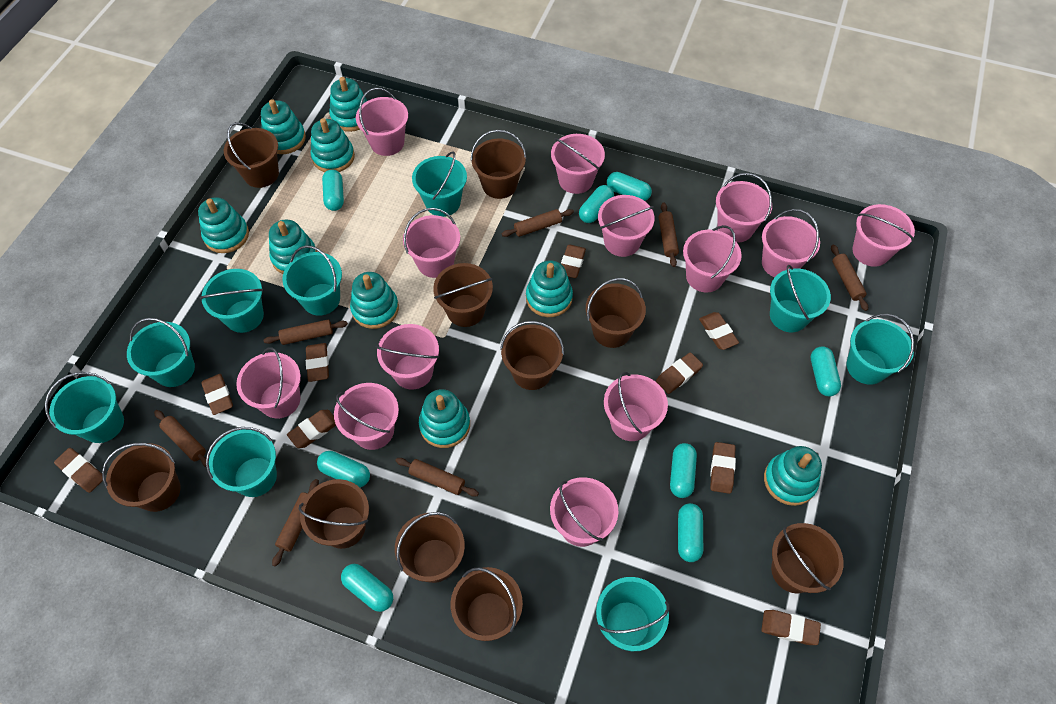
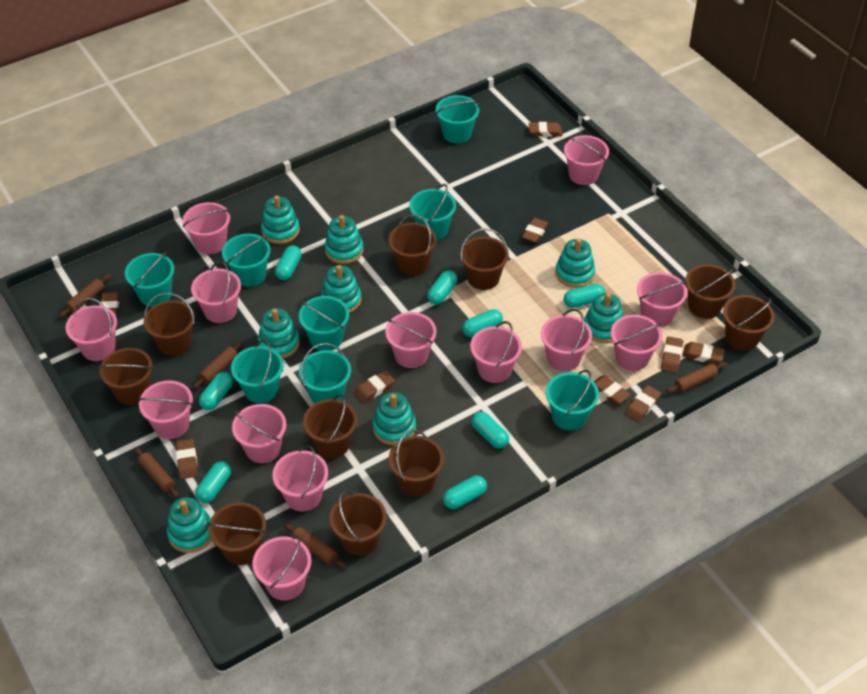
brown rolling pin: [154,410,206,467] [263,319,348,345] [272,479,319,567] [395,458,479,497] [502,209,574,237] [658,202,679,267] [831,244,868,311] = 7 -> [59,274,111,318] [134,447,179,498] [193,341,243,389] [283,523,346,569] [666,362,727,393] = 5
turquoise bucket: [45,372,124,443] [127,318,195,387] [199,269,264,333] [206,427,277,497] [282,245,342,316] [412,151,467,217] [596,577,670,651] [770,265,831,332] [847,314,914,385] = 9 -> [125,252,174,307] [222,234,271,287] [231,340,283,403] [299,296,349,351] [299,343,351,404] [409,184,456,240] [436,95,480,144] [546,370,599,430] = 8
turquoise stacking toy: [198,197,249,253] [261,99,306,154] [269,220,317,274] [311,118,355,172] [329,77,367,132] [350,272,399,329] [419,389,470,448] [526,260,573,317] [764,446,822,506] = 9 -> [167,497,211,553] [258,308,300,359] [261,195,300,244] [321,265,361,313] [324,215,364,264] [373,392,416,445] [555,238,595,288] [584,293,623,343] = 8

